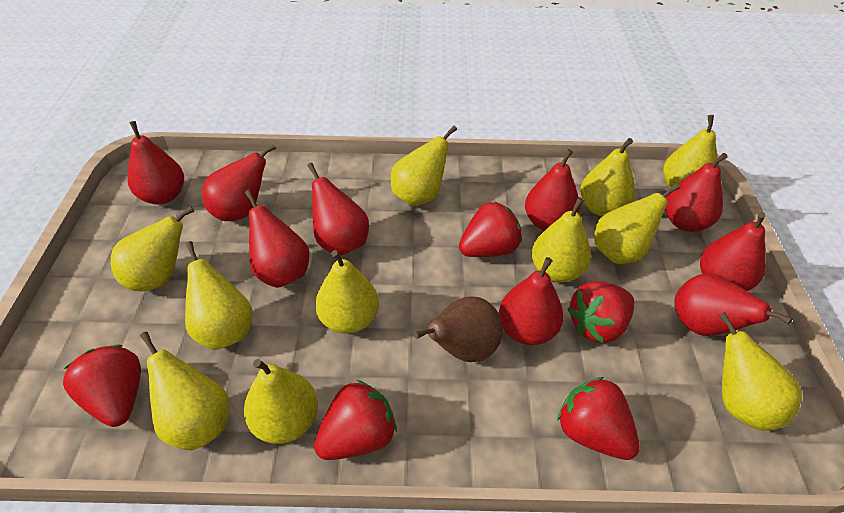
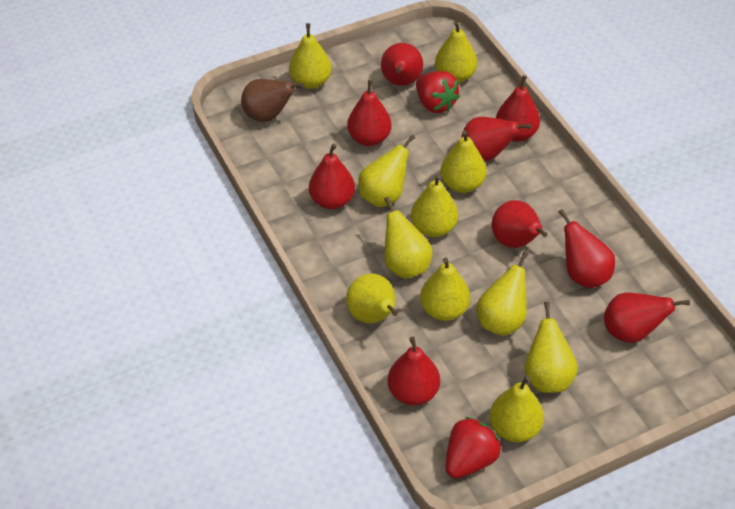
red strawberry: [63,345,141,427] [314,380,397,460] [459,201,522,257] [557,377,640,460] [568,281,634,343] = 5 -> [416,71,460,113] [446,417,501,478] = 2

